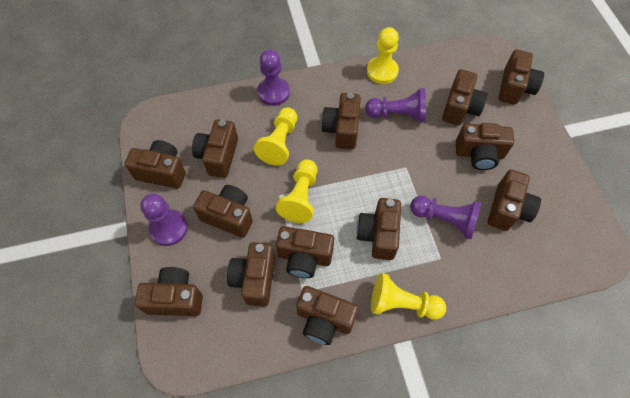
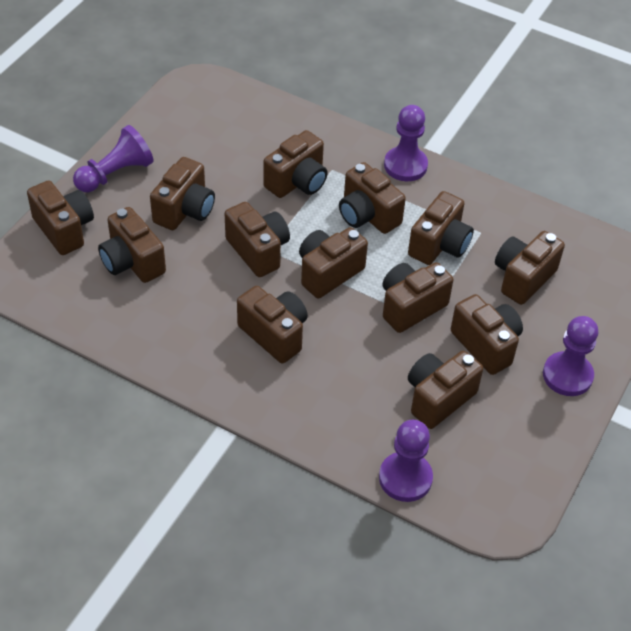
yellow pawn: [254,108,297,166] [276,159,317,223] [367,27,399,84] [371,273,446,320] = 4 -> none = 0

